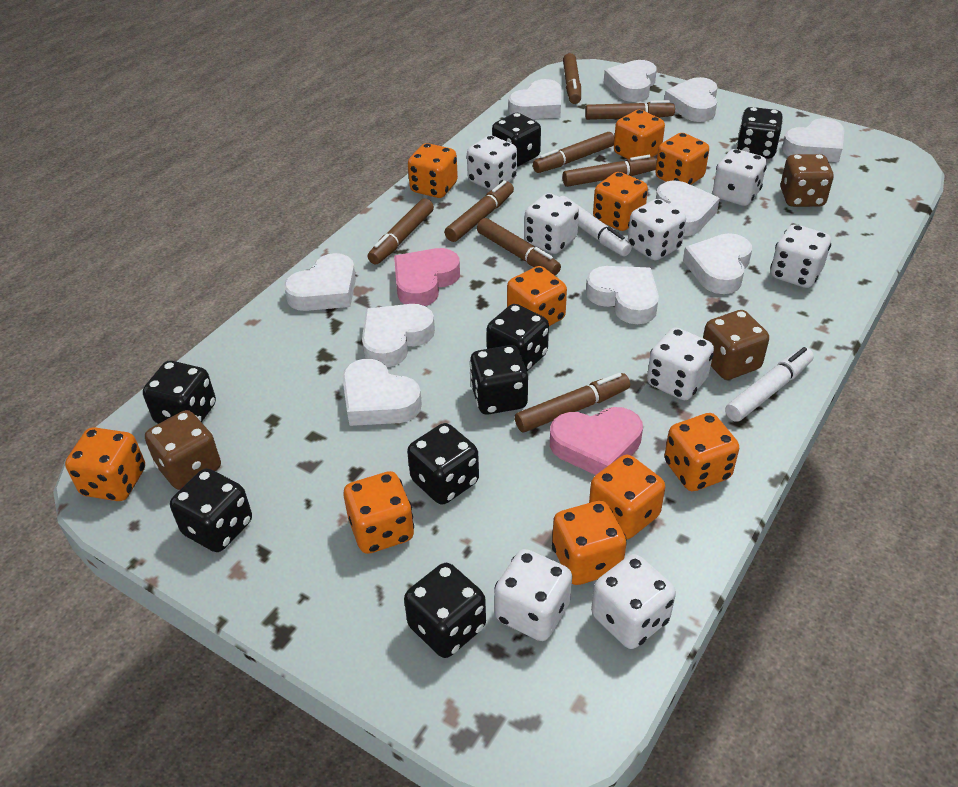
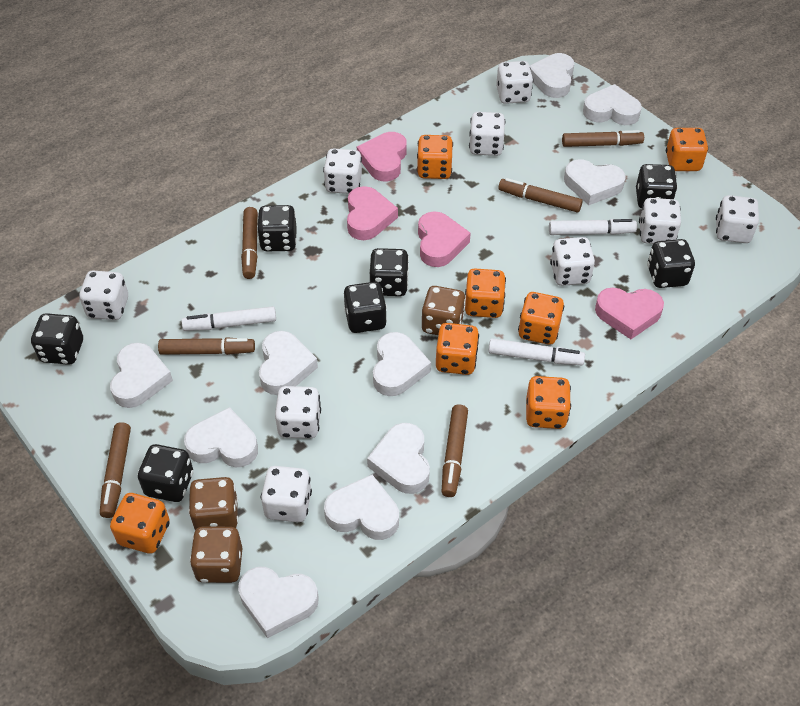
black dice: [143,361,216,424] [170,468,252,552] [404,563,486,658] [407,423,479,505] [469,345,528,415] [487,304,549,371] [492,113,541,166] [736,107,783,159] = 8 -> [31,313,83,365] [138,444,193,502] [257,205,297,251] [344,282,387,333] [370,248,409,296] [636,164,678,208] [647,239,695,288] = 7
brown marker: [367,198,434,265] [444,180,514,242] [477,218,561,275] [515,373,630,432] [533,132,614,173] [562,155,656,187] [563,53,581,104] [585,100,675,120] = 8 -> [100,422,131,518] [158,337,255,355] [241,207,258,279] [442,404,468,497] [498,178,583,213] [562,130,644,147] = 6
orange dice: [65,427,145,501] [344,471,414,554] [408,143,458,198] [507,266,567,326] [552,501,626,585] [589,455,665,540] [593,172,648,231] [614,110,665,159] [655,133,709,185] [664,413,739,491] = 10 -> [110,493,170,554] [417,135,453,179] [436,323,479,375] [465,268,506,318] [518,292,564,345] [526,376,571,429] [666,128,708,171] = 7
pink heart: [394,248,460,306] [550,407,643,475] = 2 -> [347,186,398,240] [357,132,407,181] [418,211,471,267] [595,288,664,339] = 4
white dice: [467,135,517,190] [494,549,572,641] [524,193,579,254] [591,554,676,649] [628,199,686,260] [647,328,714,400] [713,149,767,206] [771,224,831,288] = 8 -> [79,271,128,320] [261,466,312,522] [275,386,321,439] [323,148,362,194] [469,112,505,156] [496,61,533,104] [550,237,595,286] [639,198,681,244] [716,195,759,243] = 9
white marker: [560,196,632,256] [725,347,814,422] = 2 -> [182,306,276,331] [488,338,585,365] [549,219,637,235] = 3

